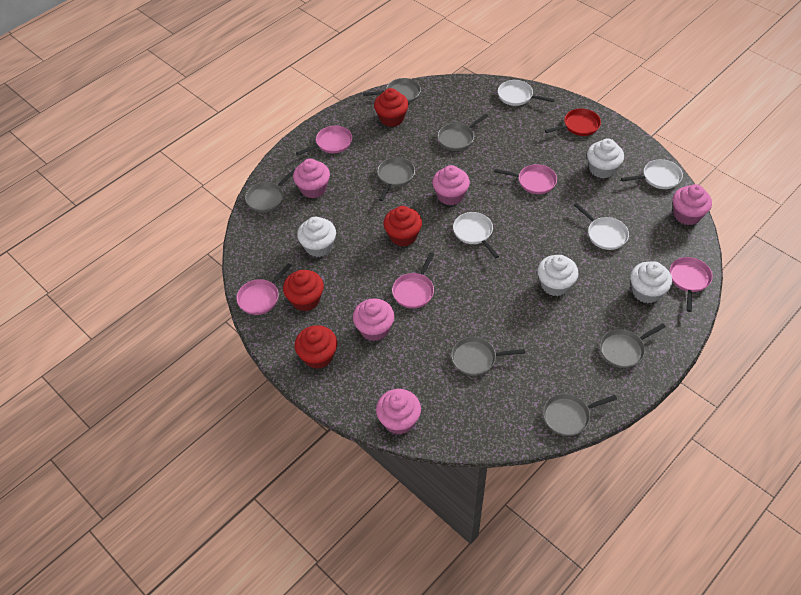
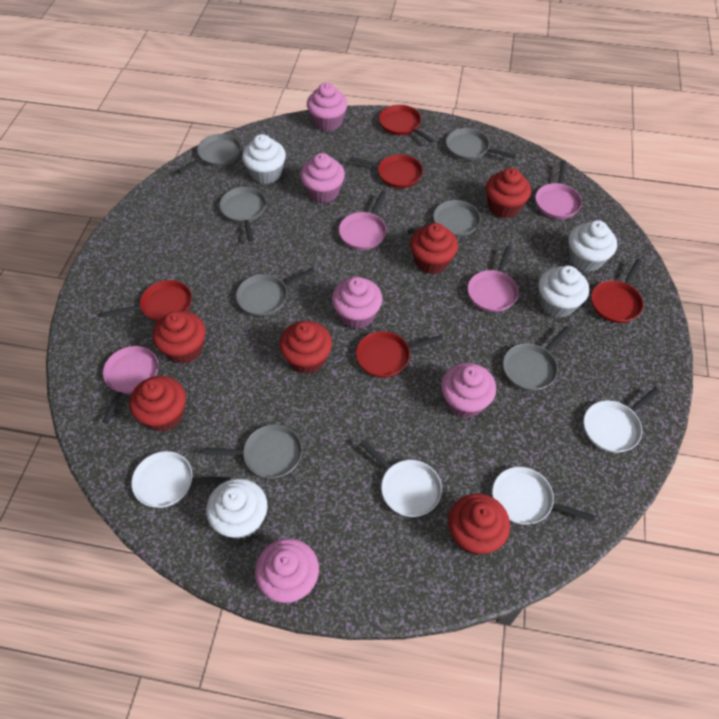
pink pan: [237,263,292,315] [296,126,352,155] [392,252,434,309] [494,164,557,194] [669,257,713,312] = 5 -> [102,346,159,423] [339,191,387,250] [468,246,519,312] [535,161,582,219] = 4
red cupcake: [283,270,324,311] [295,325,337,369] [374,88,409,127] [383,206,422,246] = 4 -> [129,376,186,432] [153,311,206,364] [279,321,332,374] [410,223,458,274] [448,493,510,555] [486,168,531,218] = 6
red pan: [545,109,601,136] = 1 -> [105,280,192,322] [350,154,423,188] [356,331,443,378] [379,105,435,143] [591,259,644,323] = 5

